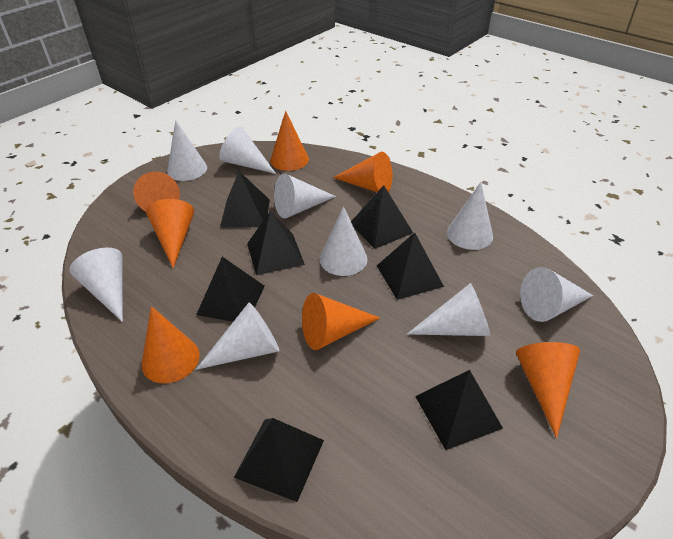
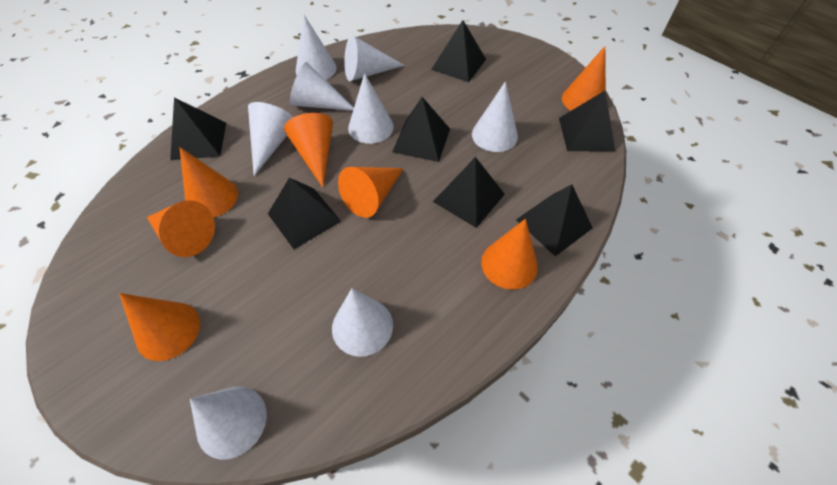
white cone: [69,248,123,322] [167,120,207,181] [196,302,279,370] [219,127,276,174] [274,174,336,219] [320,206,368,276] [407,283,491,336] [447,182,493,250] [520,267,593,322] = 9 -> [190,387,267,459] [248,102,293,176] [290,62,354,111] [296,14,337,80] [332,288,393,357] [344,35,405,81] [348,73,394,144] [472,81,518,152] = 8

